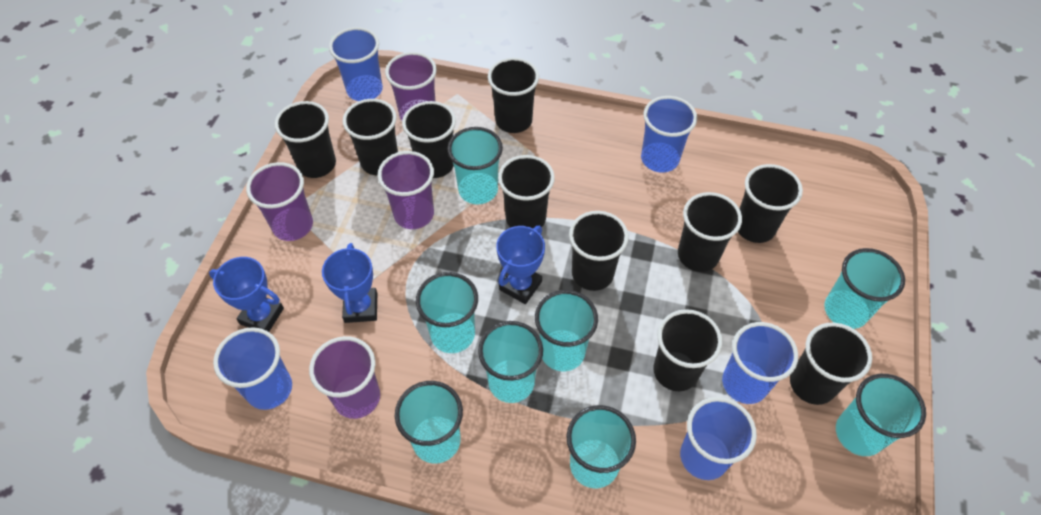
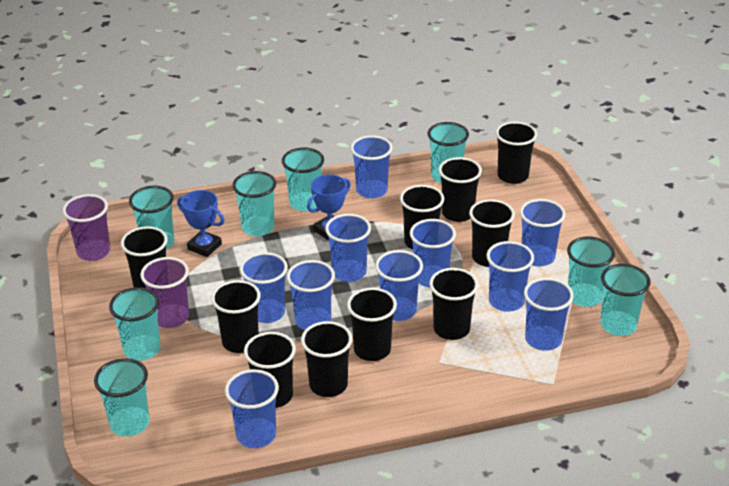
blue cup: [213,327,292,410] [329,27,383,101] [641,96,697,173] [680,397,757,480] [722,322,798,404] = 5 -> [225,369,279,448] [240,252,288,323] [287,260,335,330] [325,214,371,282] [350,135,393,199] [375,250,423,321] [410,219,456,287] [486,241,534,312] [520,199,566,266] [524,278,574,351] = 10
blue trophy: [209,257,284,332] [322,243,377,323] [496,226,545,304] = 3 -> [177,190,224,257] [307,175,351,241] = 2
purple cup: [246,162,313,241] [309,336,380,419] [377,151,434,229] [385,52,437,121] = 4 -> [63,194,111,261] [140,257,189,328] = 2

